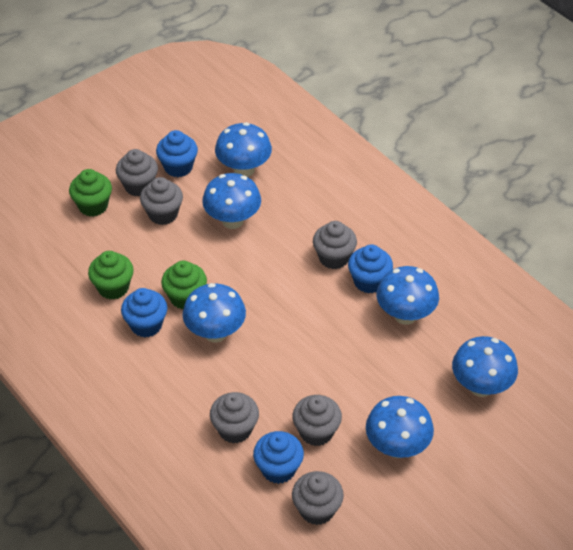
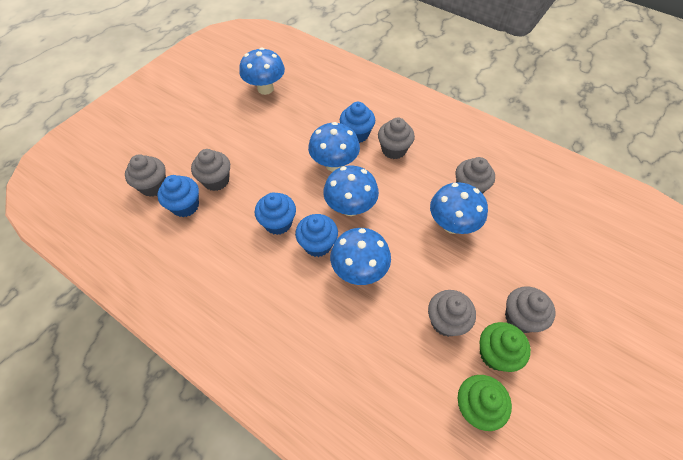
blue mushroom: [183,283,246,343] [202,173,261,229] [215,122,272,177] [366,396,434,458] [377,266,439,325] [452,336,518,397] = 6 -> [239,48,285,95] [308,122,360,172] [323,166,379,216] [330,228,391,285] [430,182,488,234] = 5
green cupcake: [69,169,112,217] [88,251,134,300] [161,261,207,309] = 3 -> [458,375,512,431] [480,322,531,372] = 2

